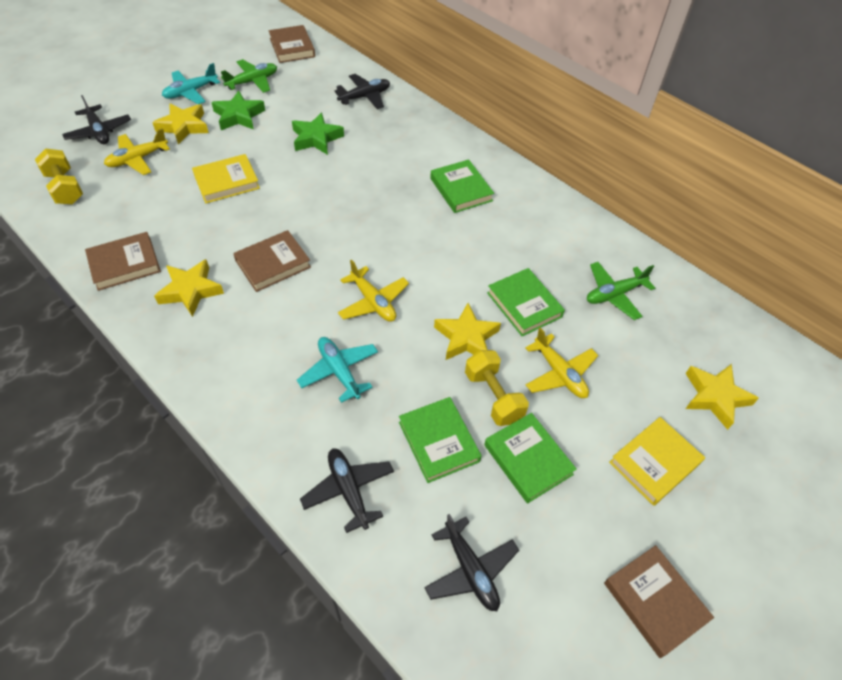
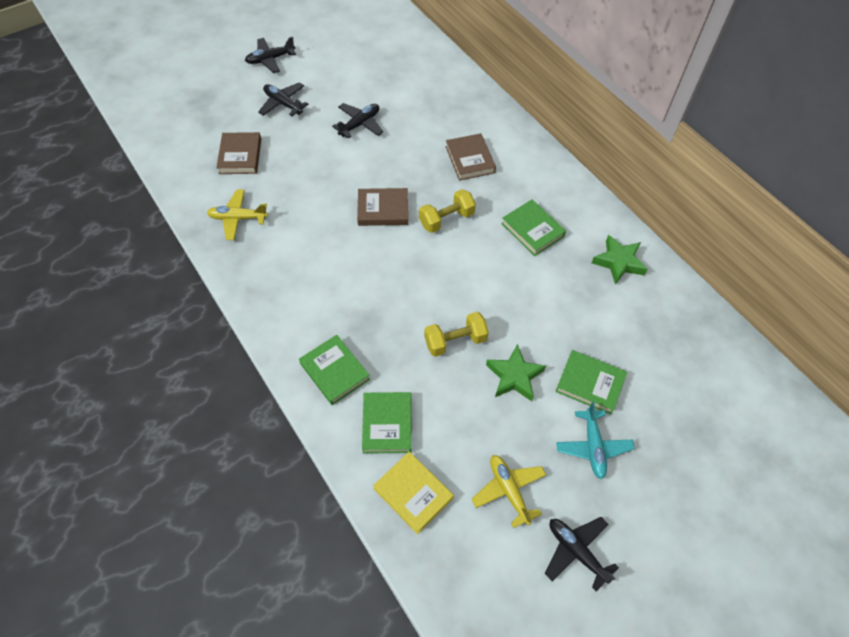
brown book: [85,232,161,291] [233,230,311,292] [269,25,315,63] [604,545,714,658] = 4 -> [216,132,261,174] [357,188,408,226] [446,133,496,181] = 3
green plane: [221,59,277,93] [587,262,655,320] = 2 -> none = 0
turquoise plane: [162,63,220,104] [297,337,378,403] = 2 -> [556,402,635,479] = 1
yellow book: [192,154,260,203] [609,417,705,506] = 2 -> [373,452,454,534] = 1
yellow plane: [104,128,170,175] [338,260,409,322] [525,327,598,398] = 3 -> [207,190,268,240] [472,455,546,528] = 2
yellow star: [152,104,209,145] [154,259,224,317] [434,303,501,360] [685,364,759,430] = 4 -> none = 0

